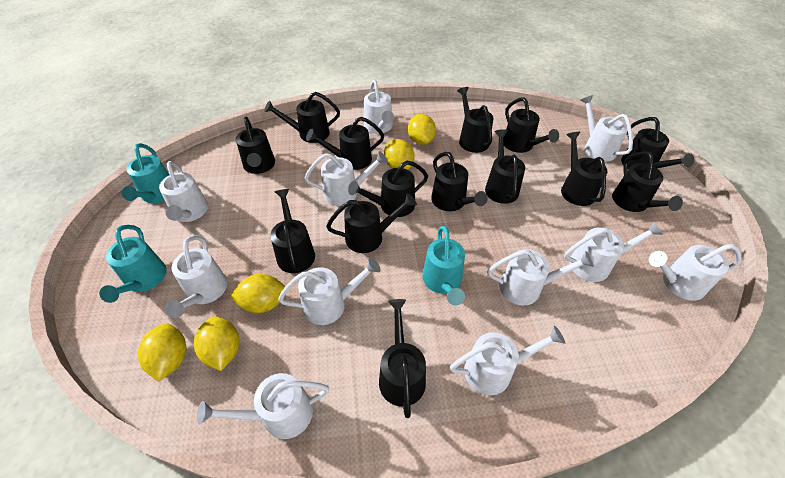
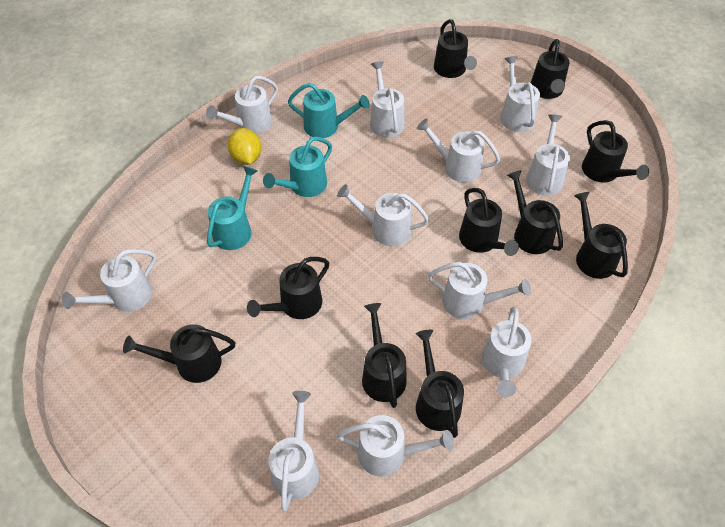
black watering can: [236,117,275,174] [264,92,340,143] [270,189,315,273] [306,117,384,170] [326,193,417,253] [348,161,428,217] [379,299,426,418] [431,152,487,211] [457,87,493,153] [485,129,525,204] [503,97,559,153] [561,132,607,206] [612,151,683,212] [621,117,694,170] = 14 -> [123,324,235,383] [247,257,329,319] [362,303,407,408] [416,330,464,438] [434,19,477,78] [459,188,519,256] [507,170,563,254] [531,39,569,99] [574,192,628,279] [582,120,649,182] = 10
yellow lemon: [138,323,186,382] [194,316,239,371] [230,274,287,313] [384,139,415,170] [408,114,436,145] = 5 -> [228,128,261,165] = 1

